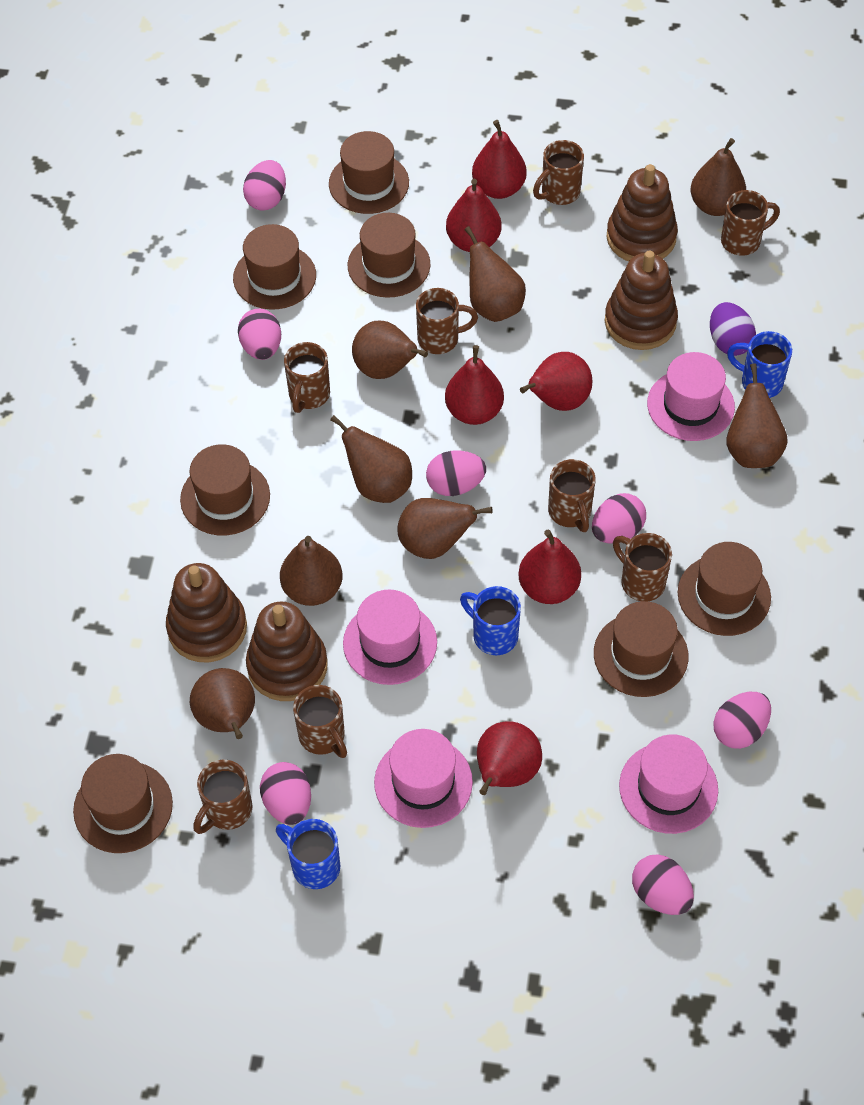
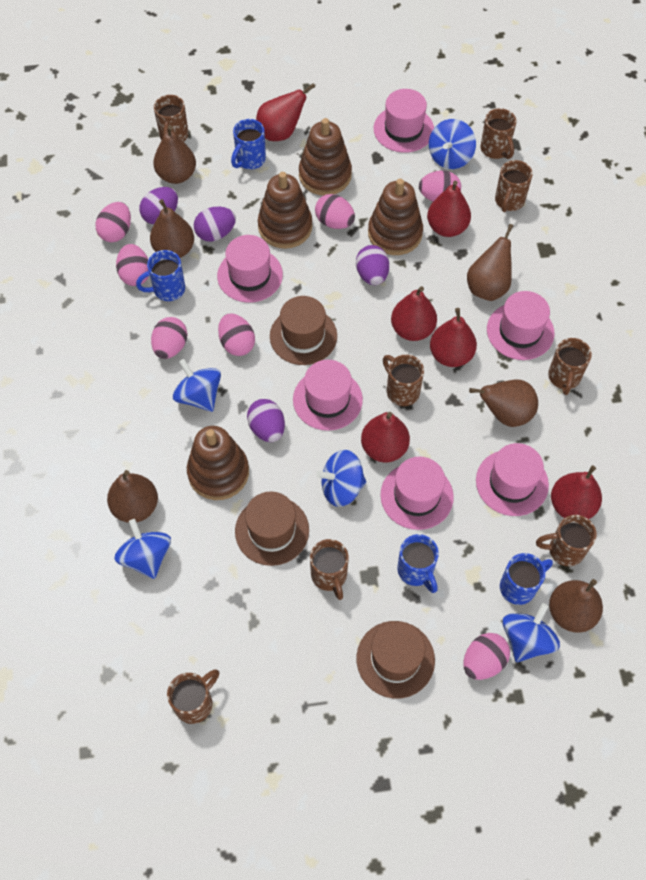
blue mug: [276,819,340,889] [460,586,521,655] [727,331,792,398] = 3 -> [136,250,185,301] [231,119,266,169] [397,534,439,593] [500,553,553,605] = 4
blue spinning top: none = 0 -> [114,519,171,579] [173,359,221,412] [316,450,366,507] [429,119,476,169] [503,603,560,662] = 5
brown hat: [73,754,173,853] [180,444,270,535] [233,224,316,310] [329,131,409,214] [348,213,430,298] [594,601,689,697] [678,542,771,636] = 7 -> [235,492,309,566] [270,296,337,365] [356,621,435,698] = 3
brown pear: [190,668,255,739] [280,536,343,606] [330,415,412,503] [352,321,428,379] [397,498,493,559] [464,226,526,322] [691,138,746,216] [726,363,788,468] = 8 -> [107,470,158,523] [150,199,194,258] [153,125,196,184] [467,224,513,301] [469,379,538,427] [549,579,603,633] = 6
pink hat: [343,590,437,685] [374,729,473,828] [619,734,718,834] [647,352,735,441] = 4 -> [217,235,283,303] [293,360,363,431] [373,89,434,153] [380,457,454,530] [476,443,549,516] [487,291,554,360] = 6
purple egg: [710,302,756,356] = 1 -> [140,187,178,224] [194,207,236,242] [247,399,285,442] [356,245,389,285] = 4

